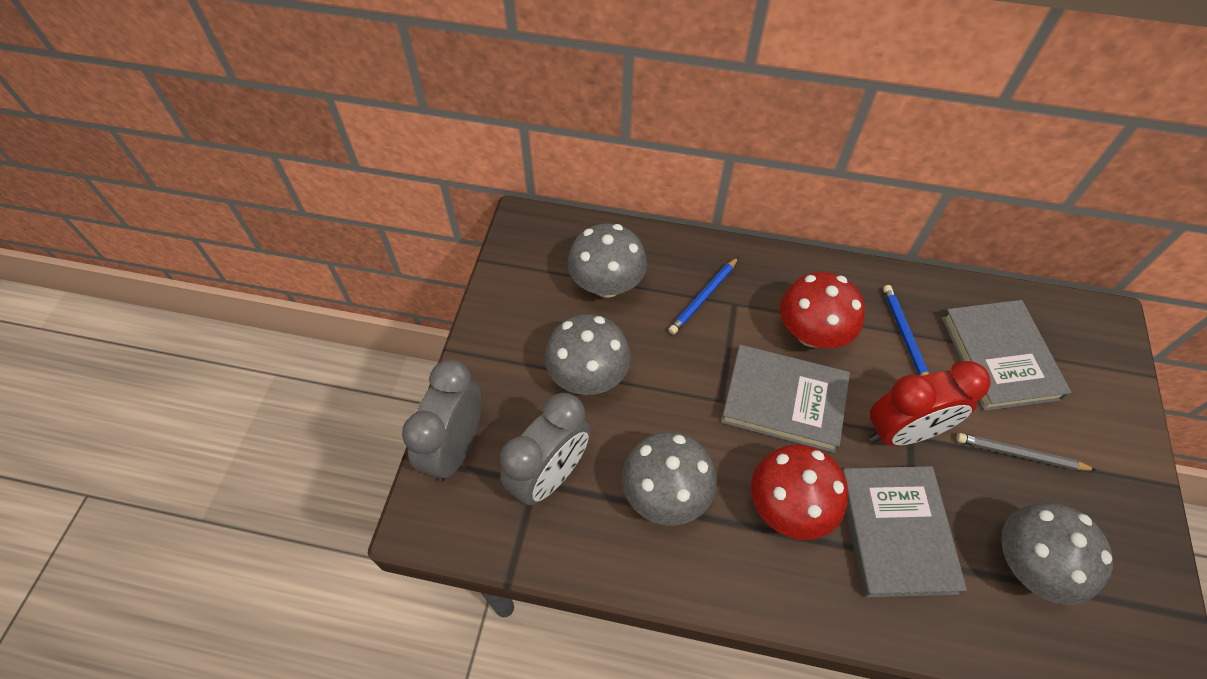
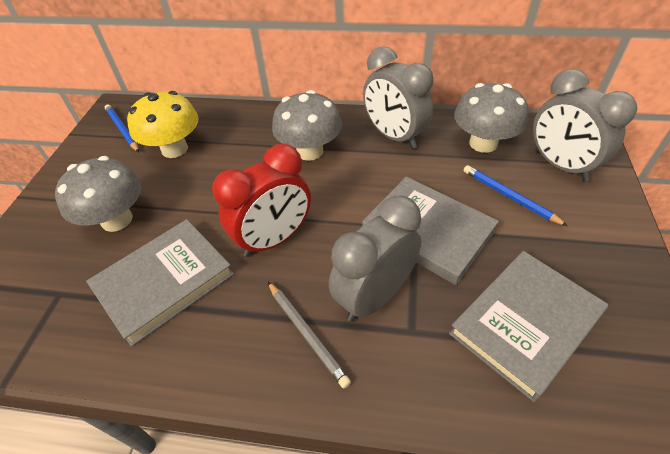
grey clock: [402,360,482,482] [500,393,591,505] = 2 -> [329,196,421,322] [363,46,434,149] [533,69,637,182] = 3
grey mushroom: [545,314,631,395] [568,224,647,298] [622,432,716,526] [1001,503,1113,605] = 4 -> [55,156,142,232] [272,90,342,161] [454,83,529,153] = 3
red mushroom: [751,444,848,540] [780,272,865,348] = 2 -> none = 0
yellow mushroom: none = 0 -> [127,91,199,158] = 1

